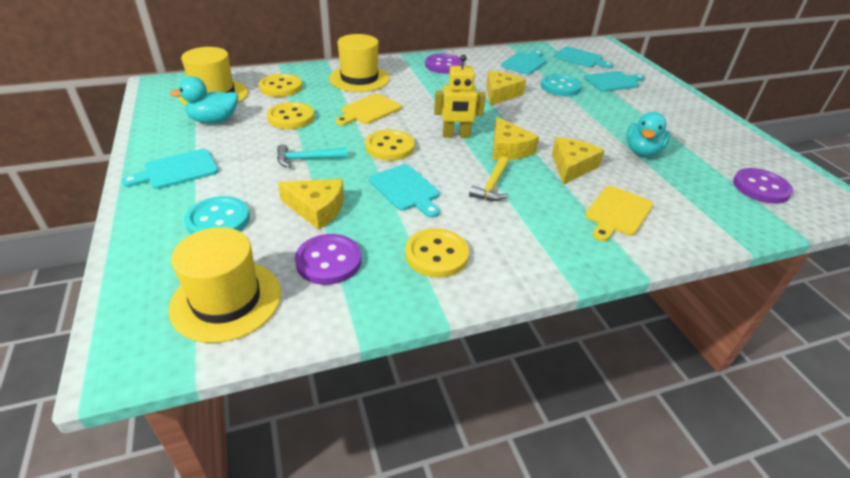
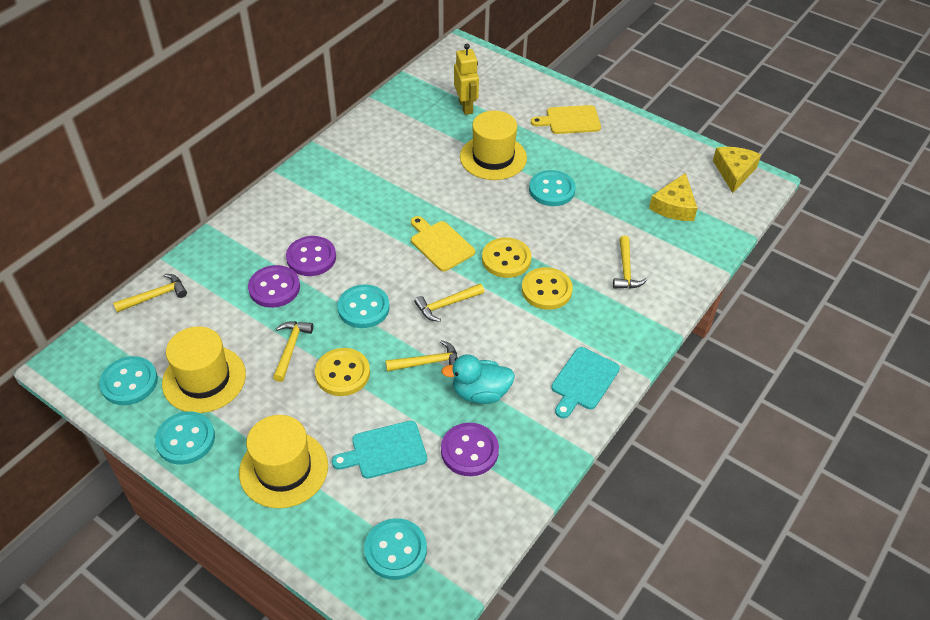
turquoise button: [184,196,250,234] [541,74,582,96] = 2 -> [99,356,158,405] [155,411,215,465] [338,285,390,328] [364,518,427,580] [529,170,576,206] = 5
turquoise cutting board: [122,149,219,189] [369,164,440,218] [501,50,547,75] [554,46,613,68] [584,71,645,92] = 5 -> [332,421,427,479] [551,347,620,418] = 2
turquoise duck: [170,76,238,124] [626,112,671,156] = 2 -> [441,354,515,404] = 1
turquoise hammer: [277,144,348,168] = 1 -> none = 0
yellow button: [259,74,302,97] [267,102,314,129] [365,129,415,161] [405,228,469,278] = 4 -> [315,348,370,396] [482,237,531,278] [522,267,573,310] = 3
yellow cheese: [278,179,344,230] [486,71,526,106] [492,117,539,160] [552,137,605,185] = 4 -> [649,173,698,221] [713,147,761,193] = 2
yellow hammer: [469,156,509,201] = 1 -> [113,274,187,313] [273,321,313,382] [386,340,458,372] [414,283,484,322] [613,236,647,289] = 5

